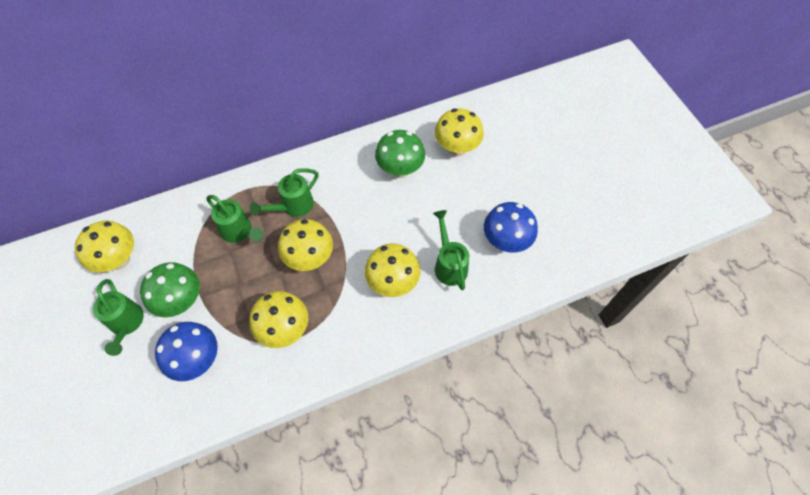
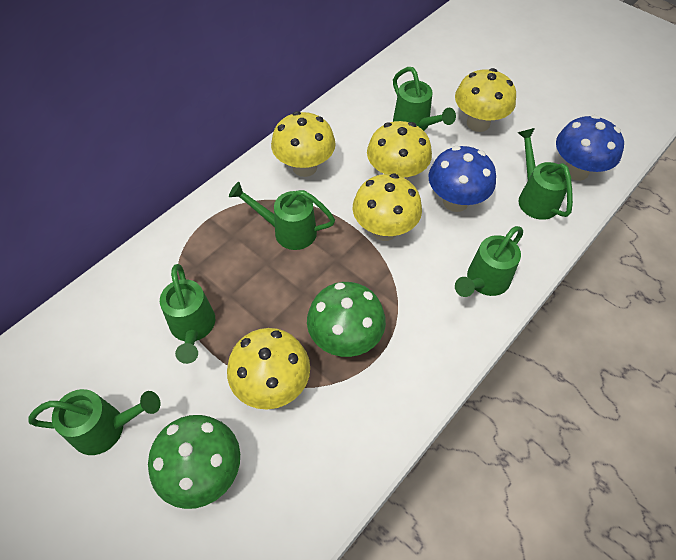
green watering can: [93,279,144,356] [206,195,263,243] [250,168,318,217] [433,210,469,290] = 4 -> [28,389,161,455] [160,264,215,364] [229,182,335,250] [393,67,456,131] [455,226,523,297] [517,128,573,220] = 6

